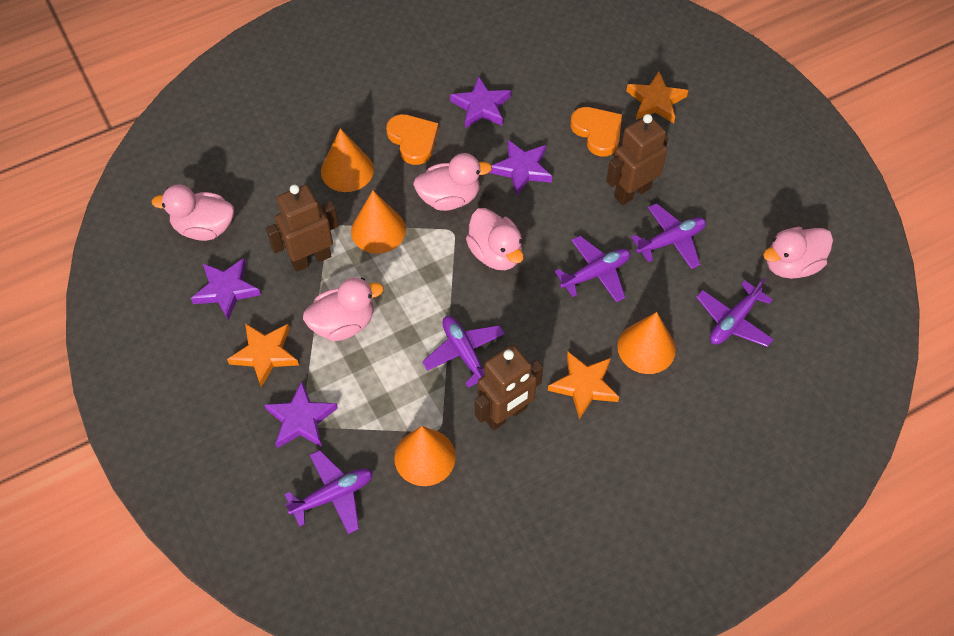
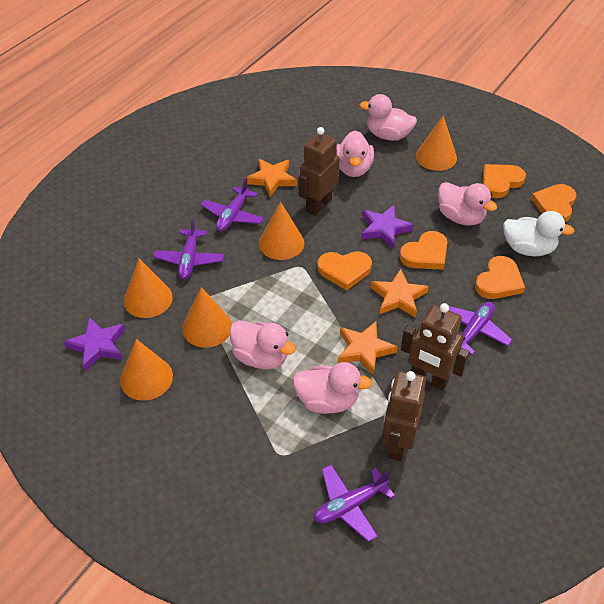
orange cone: [321,128,374,192] [351,190,406,254] [394,426,456,486] [617,312,676,374] = 4 -> [120,339,173,401] [124,259,173,318] [182,287,232,348] [259,202,304,260] [416,115,457,171] = 5
orange heart: [386,114,439,165] [570,107,622,156] = 2 -> [317,251,372,291] [400,231,448,270] [475,256,525,299] [482,164,526,198] [531,184,576,222] = 5
purple plane: [284,450,373,534] [422,316,505,388] [555,236,630,303] [631,203,706,269] [696,278,774,347] = 5 -> [153,218,224,279] [201,178,264,232] [314,465,395,542] [449,302,512,355] = 4
purple star: [191,258,261,321] [265,381,338,448] [450,76,511,128] [489,140,552,196] = 4 -> [64,317,125,371] [361,205,414,248] = 2
white duck: none = 0 -> [503,211,574,256] = 1

